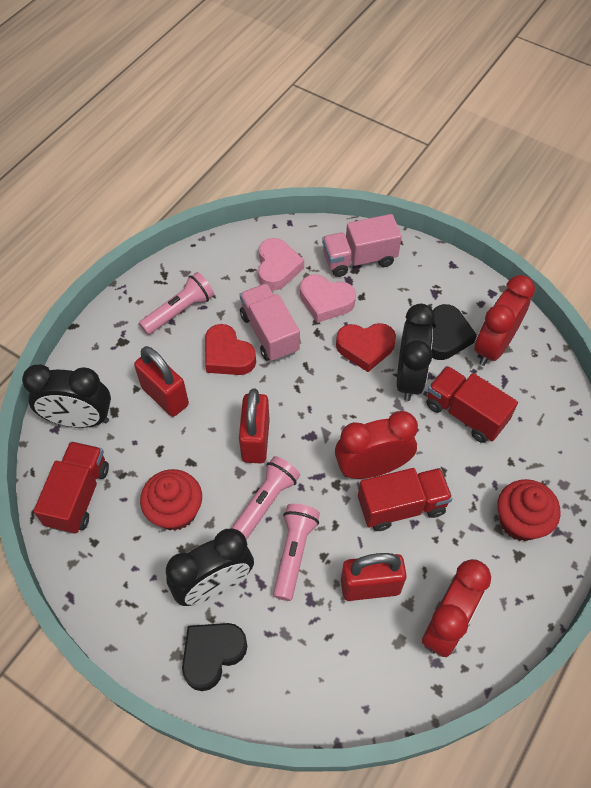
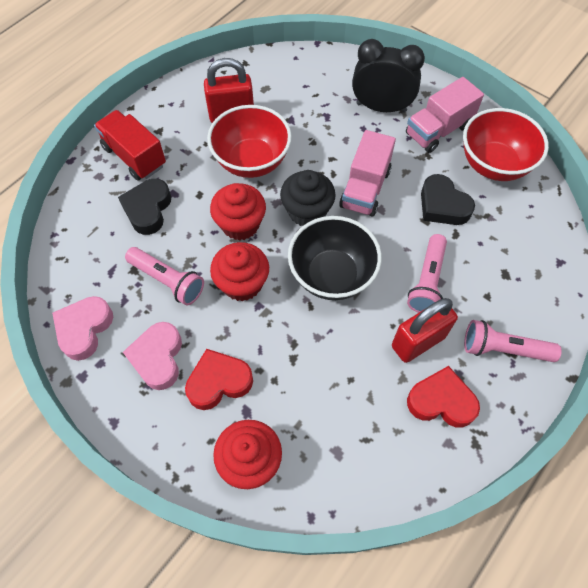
black bowl: none = 0 -> [288,216,382,300] = 1
black clock: [22,364,111,428] [166,529,254,606] [397,304,435,401] = 3 -> [352,39,425,112] = 1
black cupcake: none = 0 -> [280,170,336,226] = 1
red bowl: none = 0 -> [207,105,292,178] [463,108,549,181] = 2
red clock: [335,411,418,479] [422,559,491,657] [474,275,535,366] = 3 -> none = 0
red cupcake: [140,469,202,531] [497,479,560,541] = 2 -> [210,183,266,241] [210,242,269,301] [213,420,282,489] = 3
red padlock: [134,346,189,417] [239,388,270,463] [341,553,407,601] = 3 -> [204,58,254,123] [392,298,458,363] = 2
red truck: [33,441,109,534] [358,468,453,531] [427,366,518,443] = 3 -> [94,110,166,180] = 1

